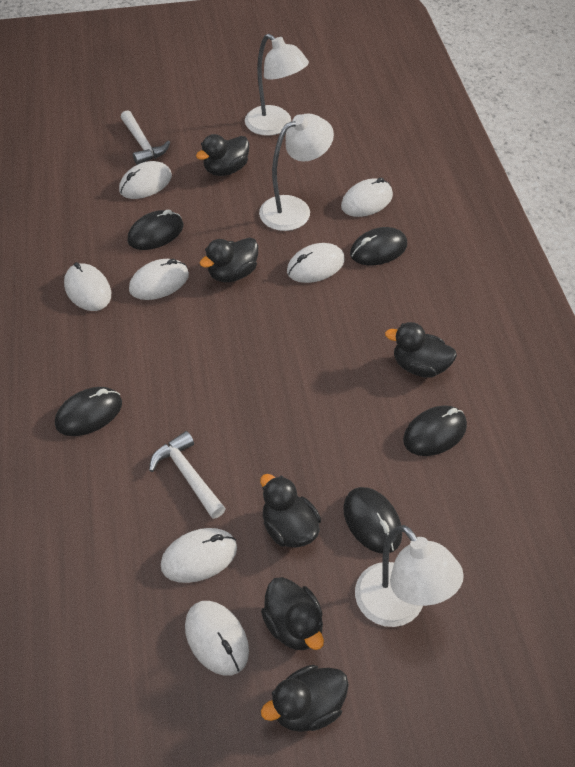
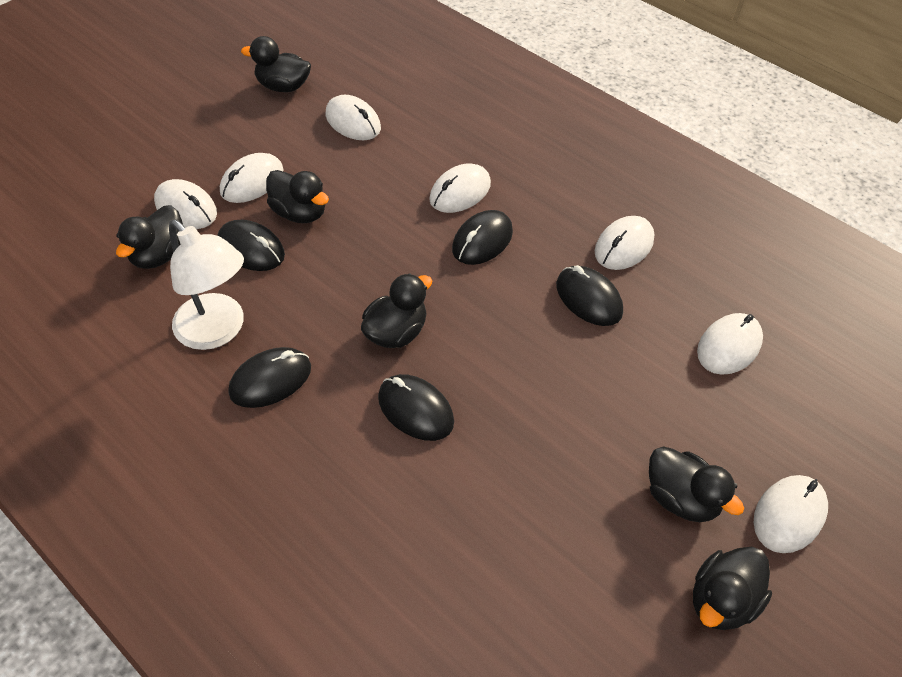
white hammer: [121,110,170,165] [149,431,226,519] = 2 -> none = 0
white lamp: [245,34,309,136] [259,114,334,231] [355,525,464,627] = 3 -> [169,220,244,350] = 1

